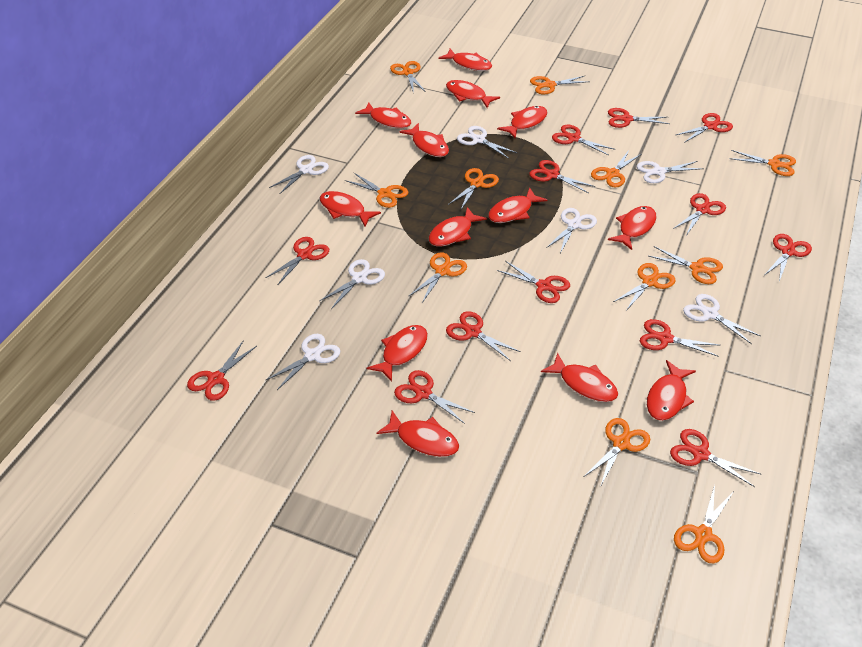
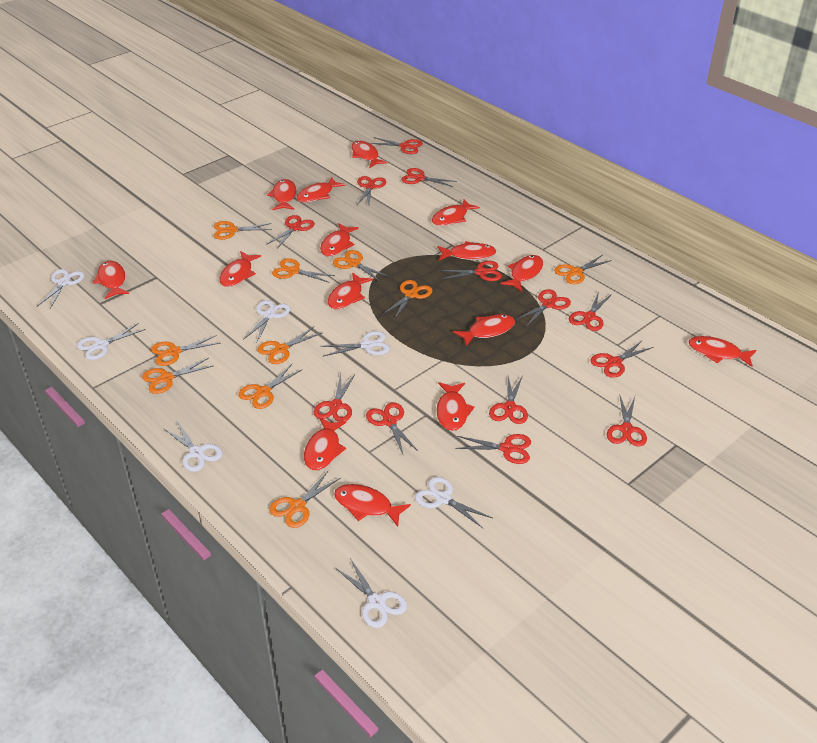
orange scissors: [345,173,408,208] [390,61,426,94] [408,252,467,303] [448,168,499,209] [530,76,590,95] [585,418,650,487] [591,150,641,188] [613,263,676,311] [649,246,723,284] [674,485,733,563] [729,150,796,176] = 11 -> [142,358,213,394] [151,335,220,366] [214,221,272,240] [238,364,303,409] [257,326,323,364] [269,471,340,528] [272,258,335,283] [333,250,390,282] [382,280,433,320] [554,255,612,284] = 10
red fish: [320,191,381,226] [355,102,411,129] [367,325,428,382] [377,411,459,457] [399,123,449,157] [429,207,487,246] [439,49,492,71] [446,80,500,108] [488,188,547,223] [497,106,547,138] [541,353,618,402] [608,206,657,250] [647,360,696,421] = 13 -> [93,261,129,299] [219,251,261,287] [267,179,297,210] [297,177,346,203] [304,417,347,471] [320,223,359,257] [328,272,373,309] [334,484,411,527] [351,141,388,168] [432,199,480,226] [436,382,475,431] [438,241,496,261] [453,314,515,347] [501,255,543,291] [688,336,757,367] = 15

